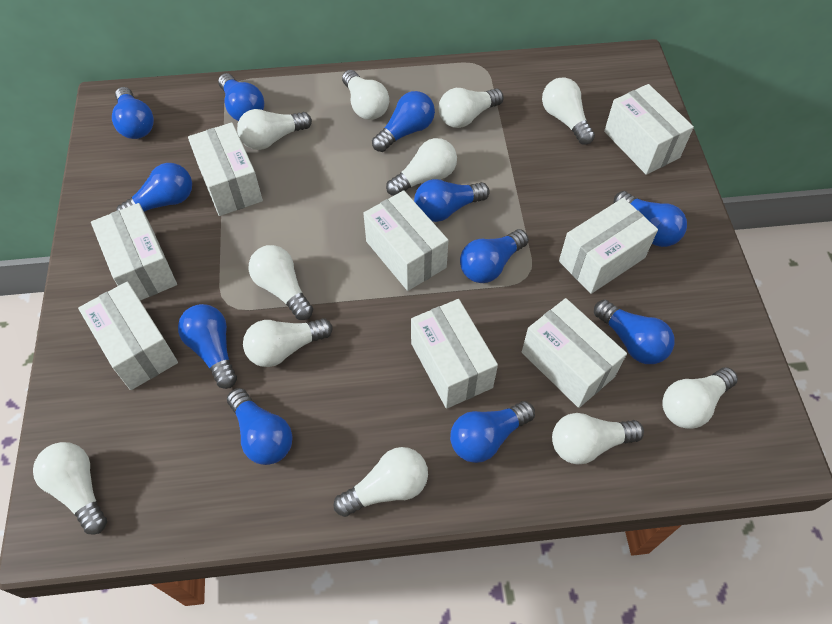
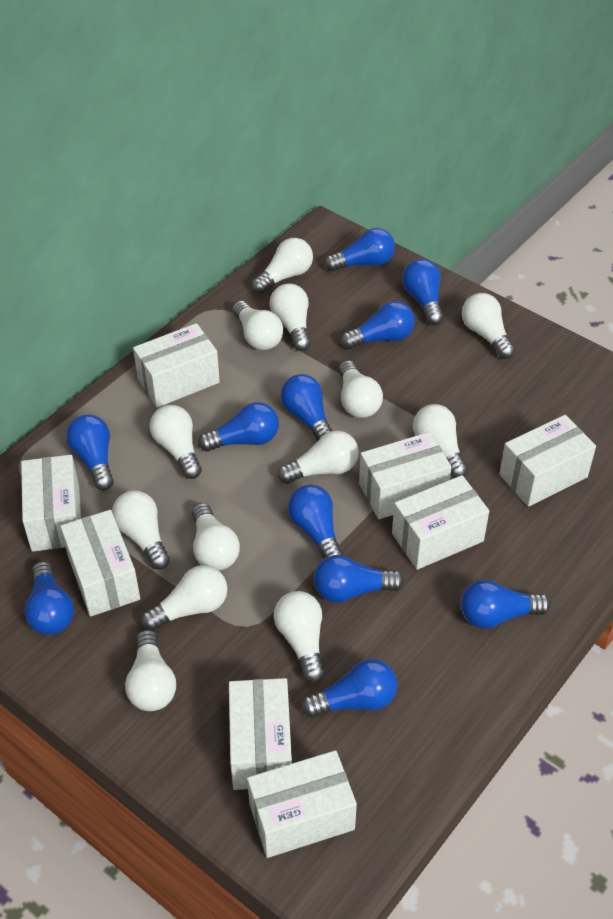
white light bulb: [33,442,107,535] [237,109,312,150] [243,318,332,367] [249,245,313,320] [334,447,428,517] [342,70,389,120] [386,138,457,196] [439,88,504,128] [542,78,595,145] [552,413,644,464] [662,367,738,429] = 11 -> [112,491,170,569] [125,630,176,711] [141,565,228,631] [150,405,202,479] [192,503,240,571] [232,301,283,350] [252,238,313,294] [270,284,311,351] [274,591,325,683] [278,431,359,484] [339,360,383,418] [413,404,468,478] [462,293,515,359] = 13

